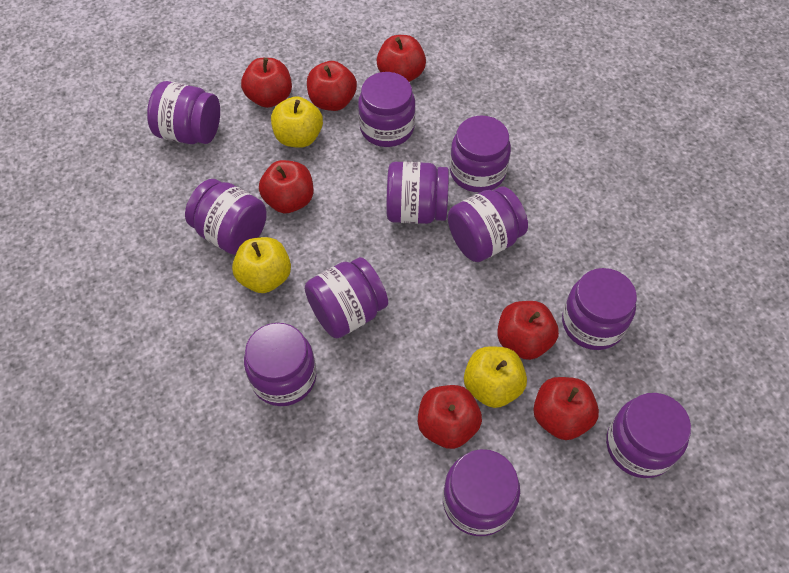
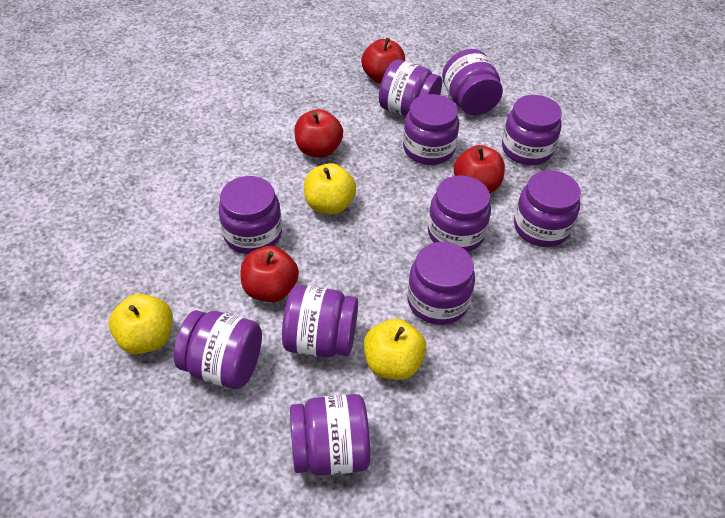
red apple: [241,58,292,108] [259,160,313,213] [307,61,357,111] [377,35,426,82] [418,385,482,449] [497,301,559,360] [533,377,599,440] = 7 -> [241,246,299,302] [294,109,343,158] [361,38,405,84] [454,145,505,193] = 4

